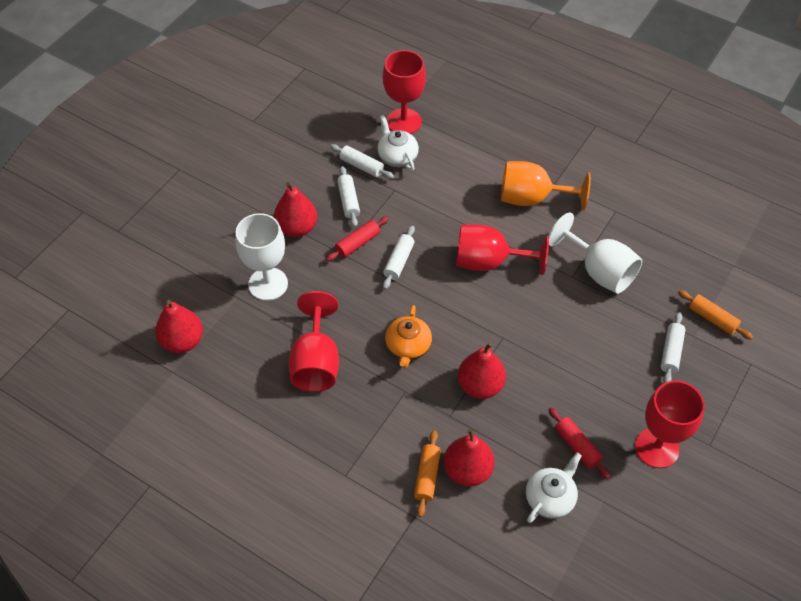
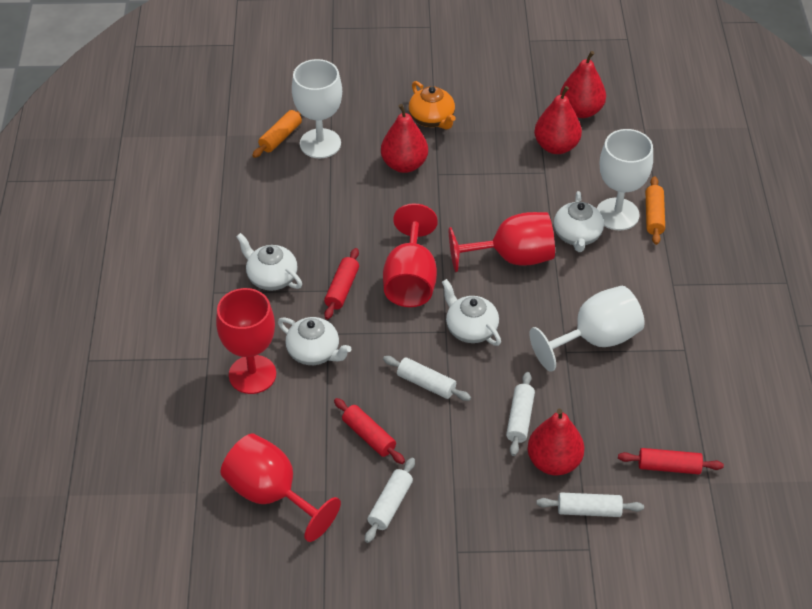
orange goblet: [501,161,591,210] = 1 -> none = 0
red rolling pin: [326,216,389,262] [549,407,610,479] = 2 -> [324,248,359,320] [334,398,405,464] [618,448,724,474] = 3
white goblet: [235,213,288,301] [548,213,642,294] = 2 -> [292,59,342,158] [529,286,645,372] [597,129,653,230] = 3
white teapot: [377,115,419,171] [526,453,582,523] = 2 -> [236,233,302,291] [278,317,351,365] [442,279,501,346] [554,191,604,252] = 4

